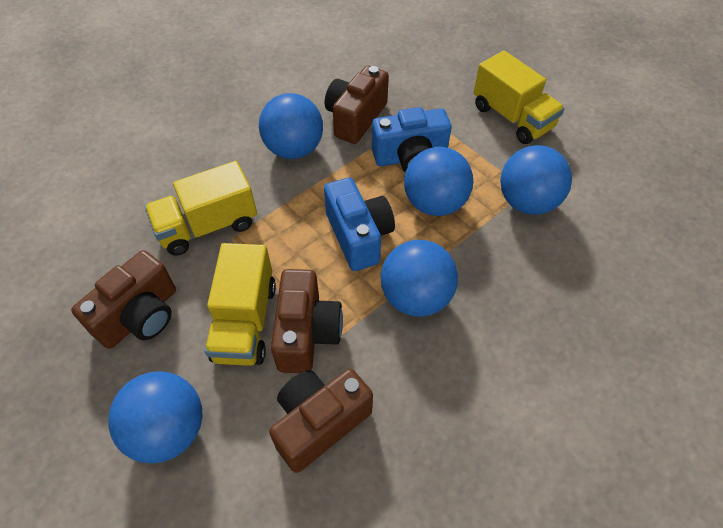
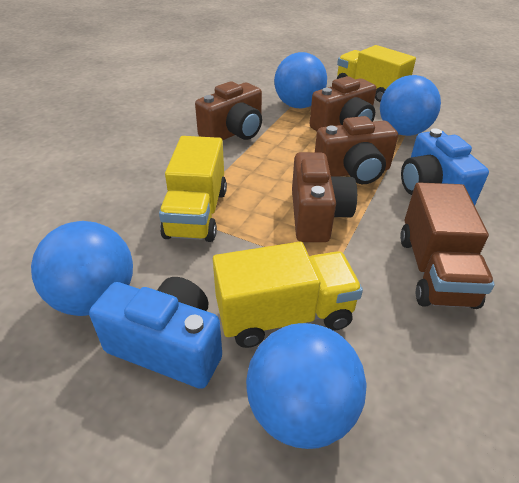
blue ball: [108,371,203,464] [259,93,323,159] [381,240,458,317] [404,147,473,216] [500,145,572,215] = 5 -> [31,221,133,316] [246,323,367,449] [274,52,327,108] [380,75,441,136] = 4
brown truck: none = 0 -> [400,182,495,309] = 1

